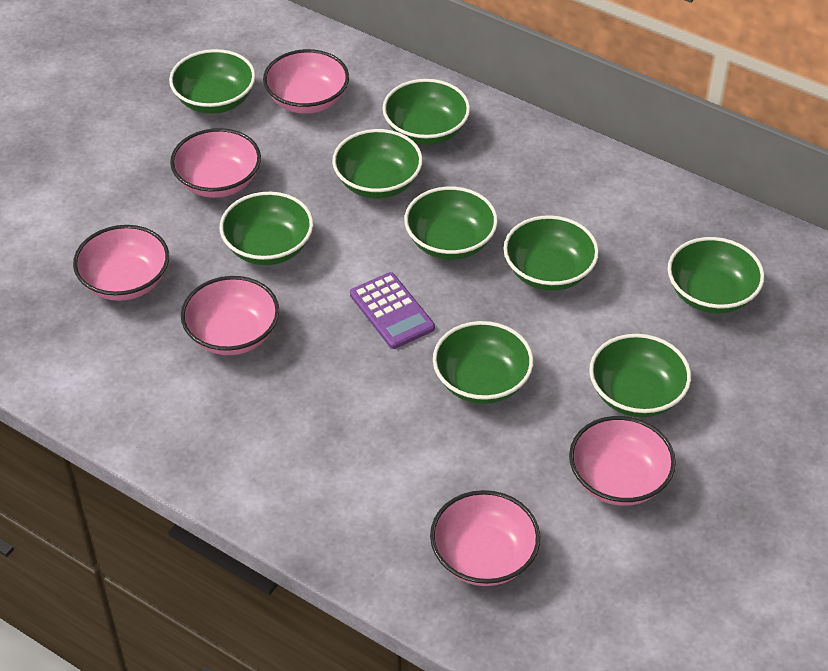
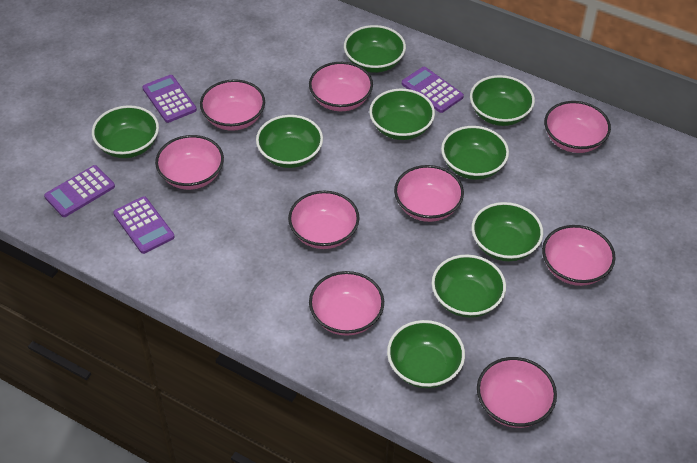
pink bowl: [73,225,169,301] [170,128,261,198] [181,276,279,355] [263,49,349,114] [430,490,540,586] [569,416,676,506] = 6 -> [155,135,224,190] [200,79,265,131] [288,191,360,249] [309,62,373,111] [309,271,384,336] [394,165,464,222] [477,357,557,428] [542,225,616,286] [544,101,611,153] = 9
purple calculator: [350,272,435,349] = 1 -> [44,165,115,217] [113,196,175,254] [142,75,197,123] [402,67,464,113] = 4

